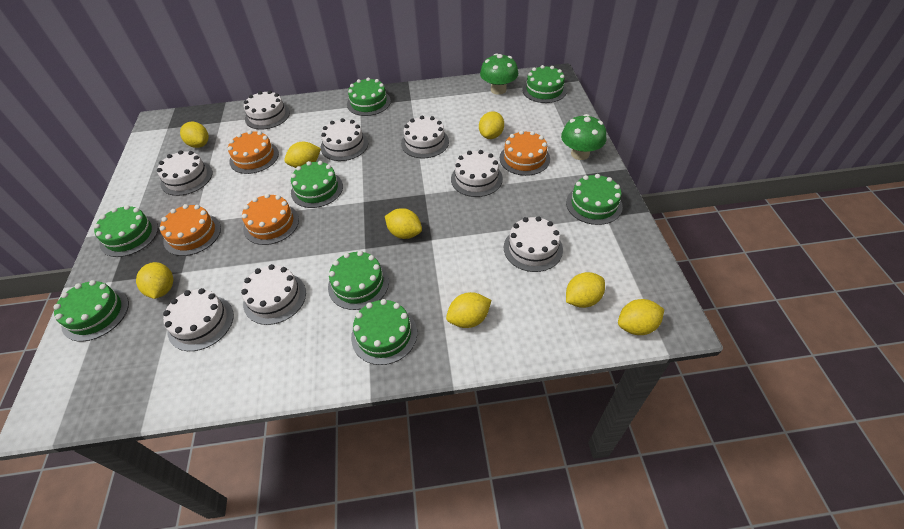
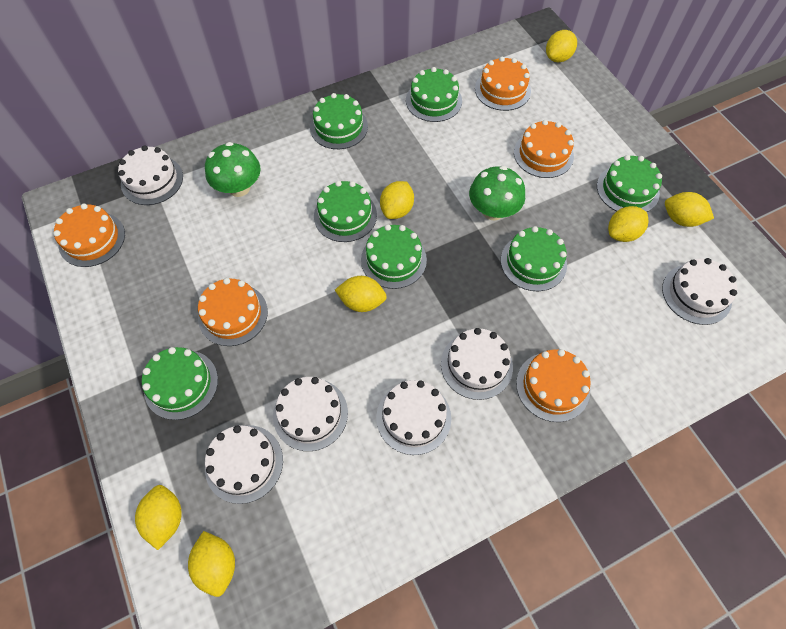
green cake: [53,280,129,342] [94,205,158,257] [291,161,343,208] [328,251,389,310] [347,77,391,116] [351,299,417,365] [522,65,567,103] [566,174,623,225] = 8 -> [142,347,218,420] [310,93,368,149] [314,181,377,242] [361,224,427,289] [406,67,462,122] [501,226,567,291] [597,155,662,212] = 7
orange cake: [160,204,221,256] [228,130,279,174] [242,194,299,245] [500,130,550,176] = 4 -> [53,203,125,267] [198,278,268,346] [475,56,531,111] [514,120,574,178] [516,349,591,422] = 5
white cake: [157,150,212,196] [163,288,234,351] [241,264,306,325] [244,90,290,130] [320,118,368,161] [401,115,449,158] [451,150,503,197] [504,216,563,272] = 8 -> [118,145,183,205] [205,425,283,504] [273,377,348,451] [376,380,451,455] [441,328,513,400] [662,258,737,325] = 6
yellow lemon: [136,262,173,299] [180,122,209,148] [284,142,321,168] [385,208,422,239] [446,292,491,328] [479,111,504,139] [566,272,605,308] [618,299,664,335] = 8 -> [135,485,182,550] [188,531,235,597] [335,276,387,312] [380,181,414,219] [546,30,577,62] [608,206,649,242] [665,192,714,227] = 7

